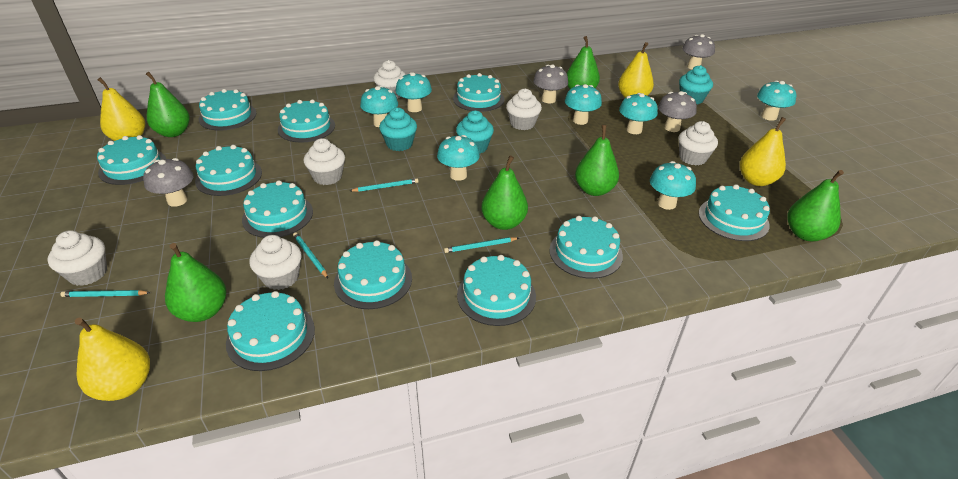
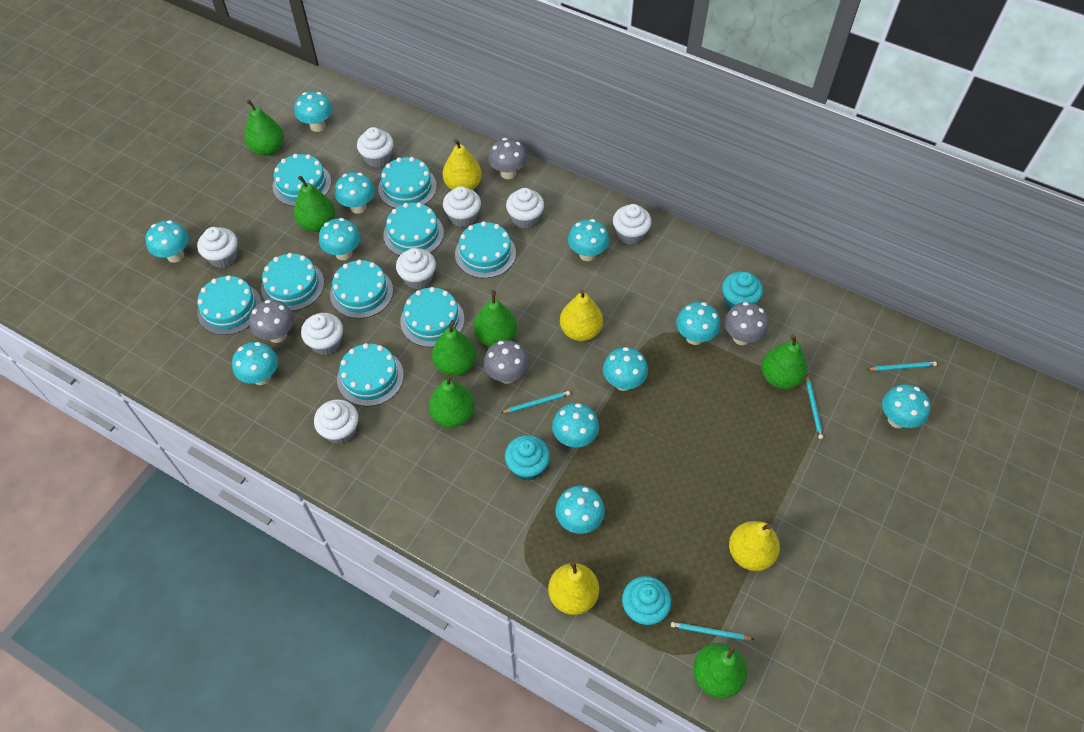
green pear: [146,72,190,137] [165,243,226,322] [481,156,528,230] [567,36,600,89] [575,125,619,196] [788,170,844,241] = 6 -> [245,100,284,156] [294,176,335,232] [429,374,475,428] [432,320,476,376] [474,290,517,347] [693,643,748,698] [762,334,807,389] = 7
turquoise cake: [97,135,166,185] [195,145,262,196] [199,89,256,131] [226,291,315,371] [242,180,313,238] [278,99,335,143] [334,240,412,309] [453,73,504,112] [457,255,536,326] [549,216,623,279] [699,184,770,241] = 11 -> [197,275,262,335] [261,253,324,311] [273,154,331,207] [330,260,393,319] [337,343,404,406] [378,157,437,208] [383,203,444,256] [400,287,464,347] [455,221,516,278] = 9
turquoise mushroom: [360,86,398,127] [396,72,432,112] [437,135,480,181] [565,84,602,125] [619,93,658,134] [650,161,696,210] [757,81,797,121] = 7 -> [146,220,189,263] [232,342,278,385] [294,91,333,132] [319,218,361,260] [335,172,375,214] [552,403,599,447] [555,486,605,534] [568,219,609,261] [603,347,648,391] [676,302,720,345] [882,384,931,428] = 11
white cupcake: [48,230,107,286] [249,235,301,290] [304,138,345,185] [373,60,406,99] [506,88,542,130] [678,121,718,166] = 6 -> [197,227,237,268] [301,313,343,355] [314,399,358,444] [357,127,394,168] [396,248,436,289] [443,186,481,227] [506,188,544,229] [613,204,652,245] = 8

